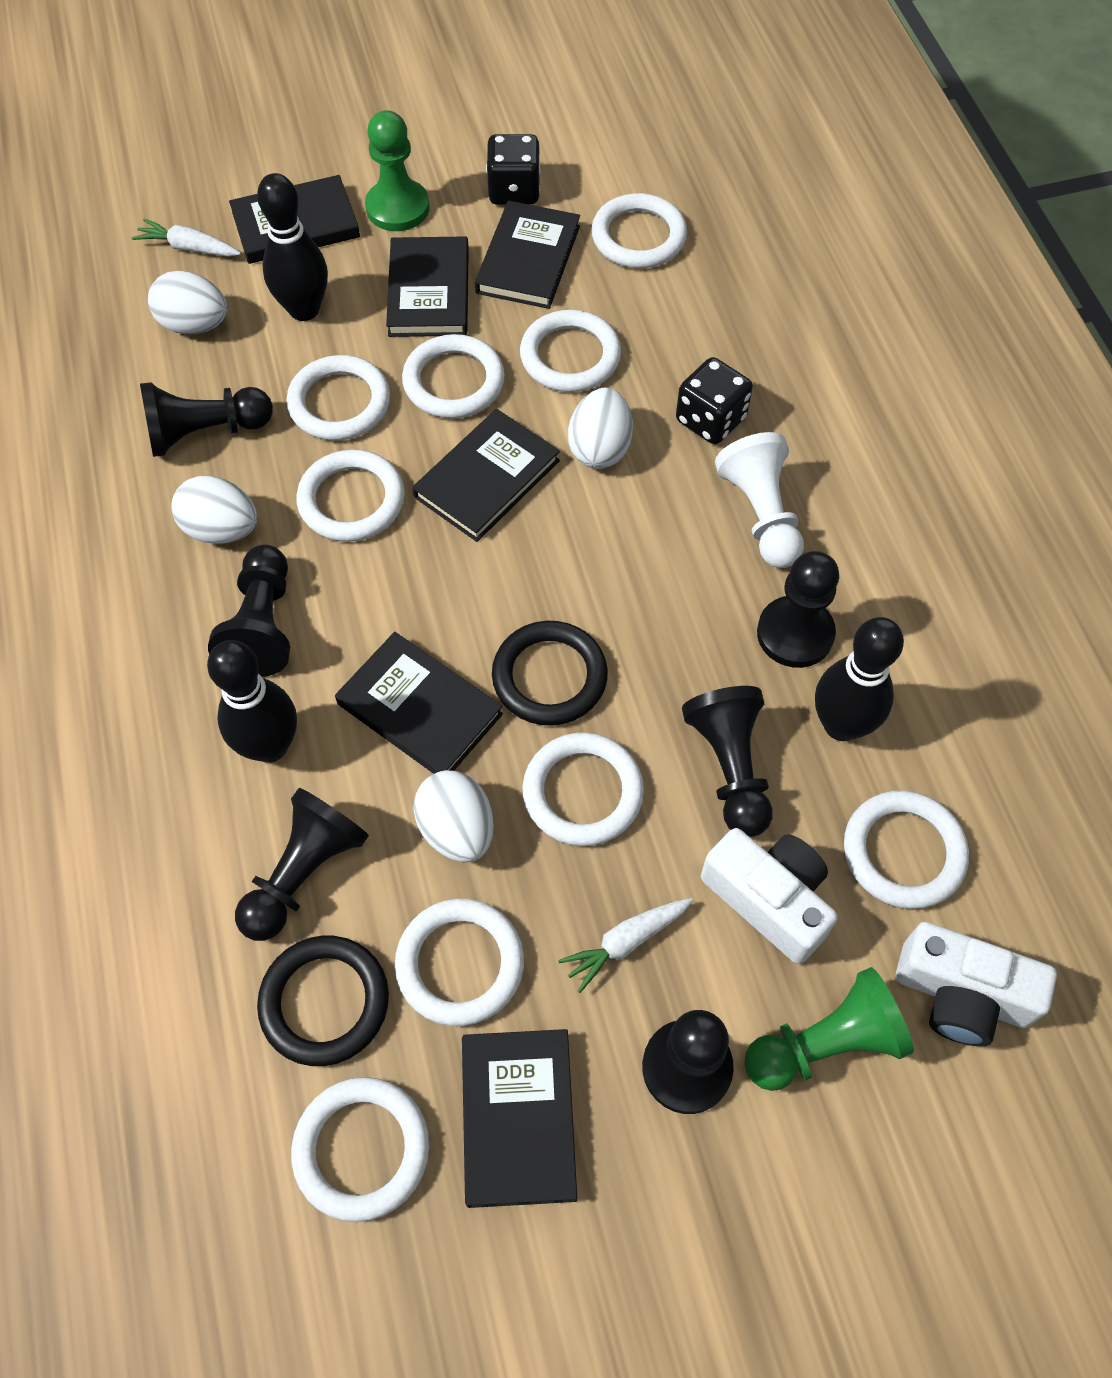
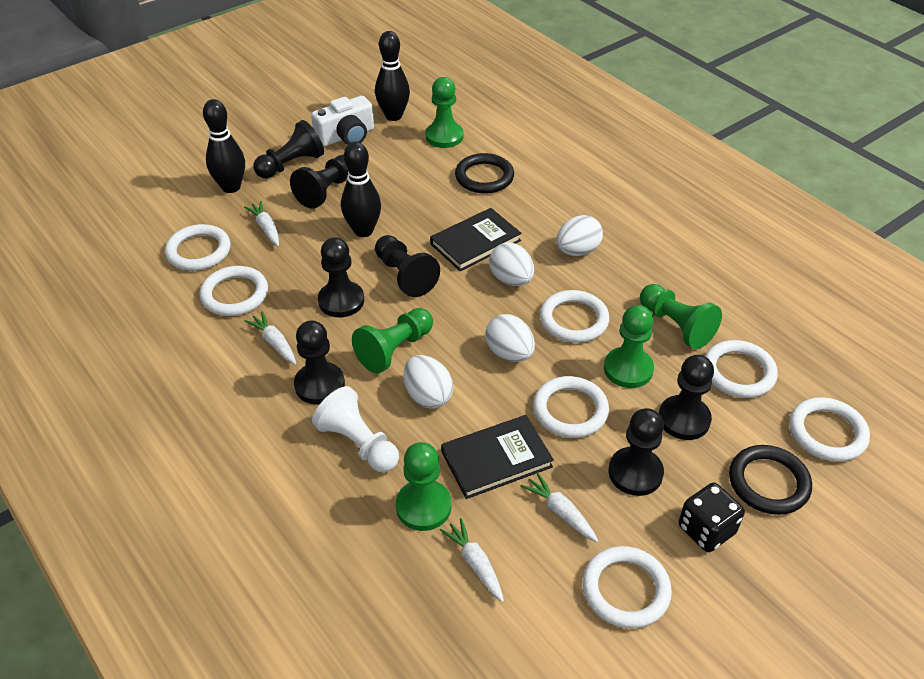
black book: [229,175,360,264] [335,632,503,774] [386,236,469,337] [412,409,560,542] [462,1029,577,1208] [475,201,580,309] = 6 -> [430,208,522,271] [441,415,554,499] = 2
black dice: [486,134,540,205] [676,357,753,444] = 2 -> [679,483,745,552] = 1
black pawn: [140,382,273,457] [208,545,290,677] [235,788,369,941] [642,1010,734,1114] [682,686,773,837] [757,551,839,668] = 6 -> [253,120,324,178] [290,155,348,209] [294,320,345,404] [318,237,364,317] [375,235,440,297] [608,408,664,496] [659,355,714,440] = 7
green pawn: [365,110,430,231] [744,967,914,1091] = 2 -> [352,308,433,374] [396,442,451,531] [425,77,463,148] [604,305,654,388] [640,284,722,349] = 5
white camera: [701,828,838,964] [896,922,1057,1046] = 2 -> [311,96,374,146] = 1
white carrot: [132,219,241,257] [558,898,693,993] = 2 -> [244,201,279,246] [244,311,296,365] [440,518,504,602] [521,472,598,542] = 4
white ring: [286,355,390,441] [291,1077,429,1222] [296,449,405,542] [395,899,524,1026] [402,334,505,418] [520,310,621,392] [522,732,644,846] [591,193,687,268] [844,791,969,909] = 9 -> [165,224,231,271] [199,266,268,316] [533,376,609,438] [540,290,609,343] [582,546,672,629] [705,340,778,398] [789,397,870,462] = 7

